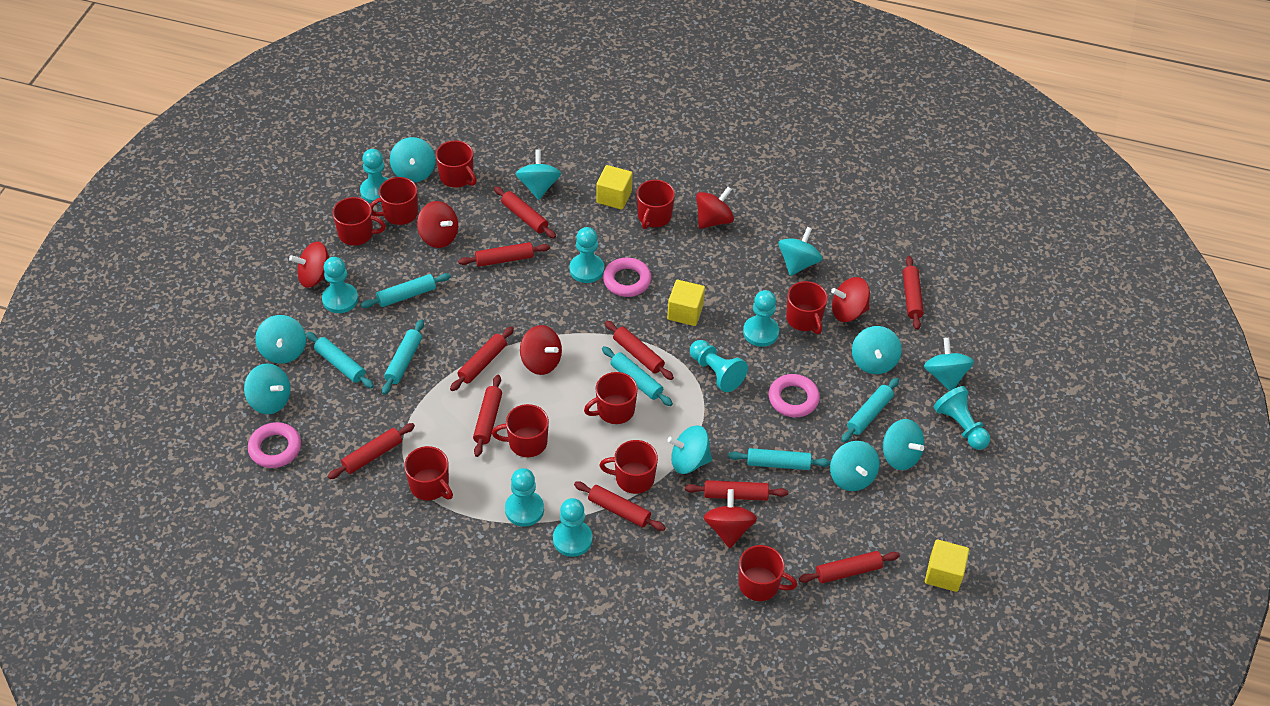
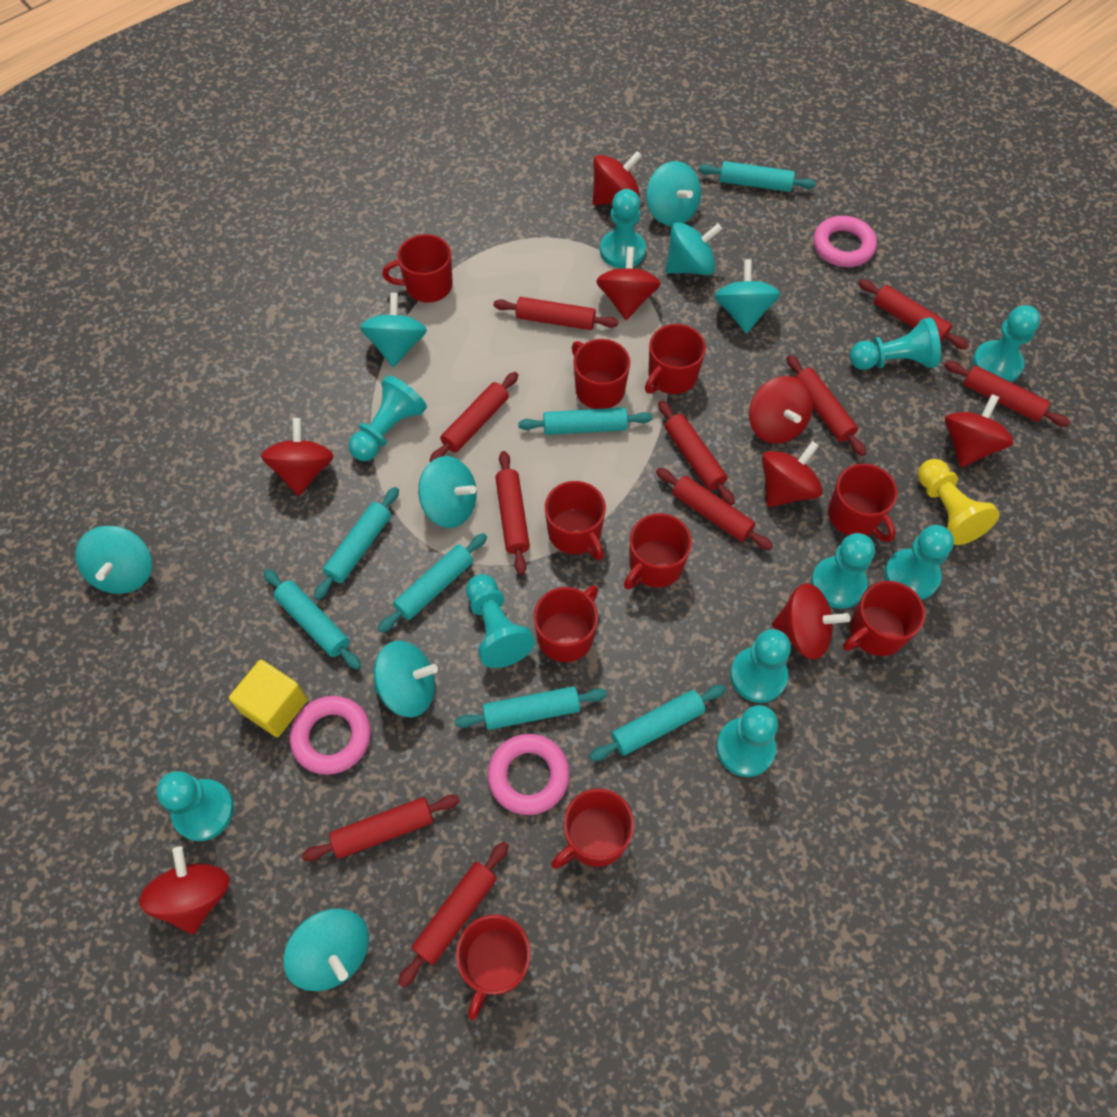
red spinning top: [289,242,329,288] [417,201,458,248] [520,325,562,375] [696,187,734,229] [704,489,757,548] [831,277,870,322] = 6 -> [139,846,230,934] [261,418,334,496] [593,151,642,206] [596,247,661,320] [749,376,813,444] [762,441,823,507] [772,583,850,660] [945,394,1013,467] = 8
turquoise pawn: [322,257,358,313] [360,149,388,204] [505,468,544,527] [553,498,592,557] [569,227,604,283] [690,340,748,392] [743,290,779,347] [934,386,990,450] = 8 -> [156,771,234,841] [349,375,427,461] [466,574,535,668] [600,189,646,268] [716,705,778,777] [730,629,791,703] [811,533,875,609] [850,318,941,370] [885,525,954,600] [973,305,1041,382] = 10
turquoise rolling pin: [306,332,374,388] [361,273,451,308] [382,320,424,395] [602,346,673,406] [728,448,830,470] [841,378,899,442] = 6 -> [263,569,361,670] [314,487,399,600] [378,533,487,633] [455,686,607,730] [518,407,652,435] [589,685,726,761] [698,161,816,192] = 7
turquoise spinning top: [244,363,290,414] [255,315,306,364] [390,137,435,183] [516,149,561,200] [667,426,712,474] [778,227,822,276] [830,441,880,491] [852,326,902,374] [883,419,924,470] [924,338,974,391] = 10 -> [75,526,152,594] [283,908,369,991] [360,293,427,367] [374,641,438,718] [418,456,477,528] [646,161,701,226] [665,222,722,275] [715,259,780,333] = 8
yellow cube: [596,165,632,210] [667,280,705,326] [925,539,969,592] = 3 -> [229,660,308,737] = 1
yellow pawn: none = 0 -> [918,459,1000,545] = 1

